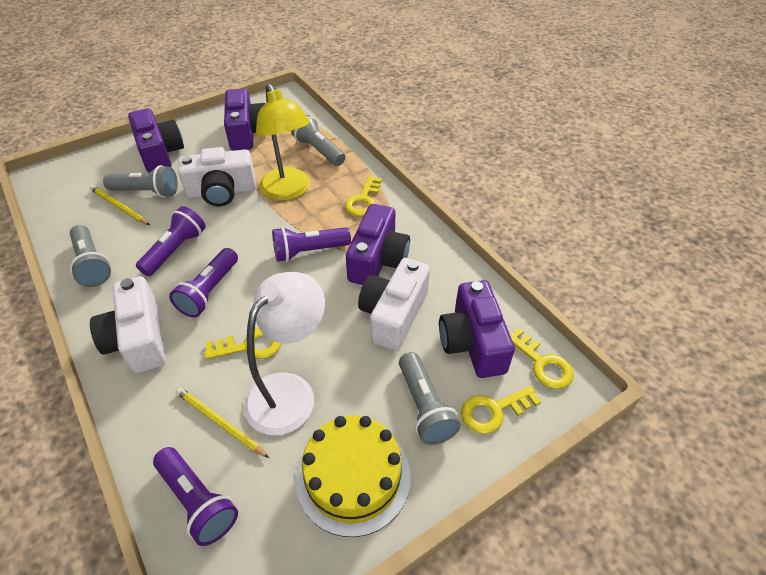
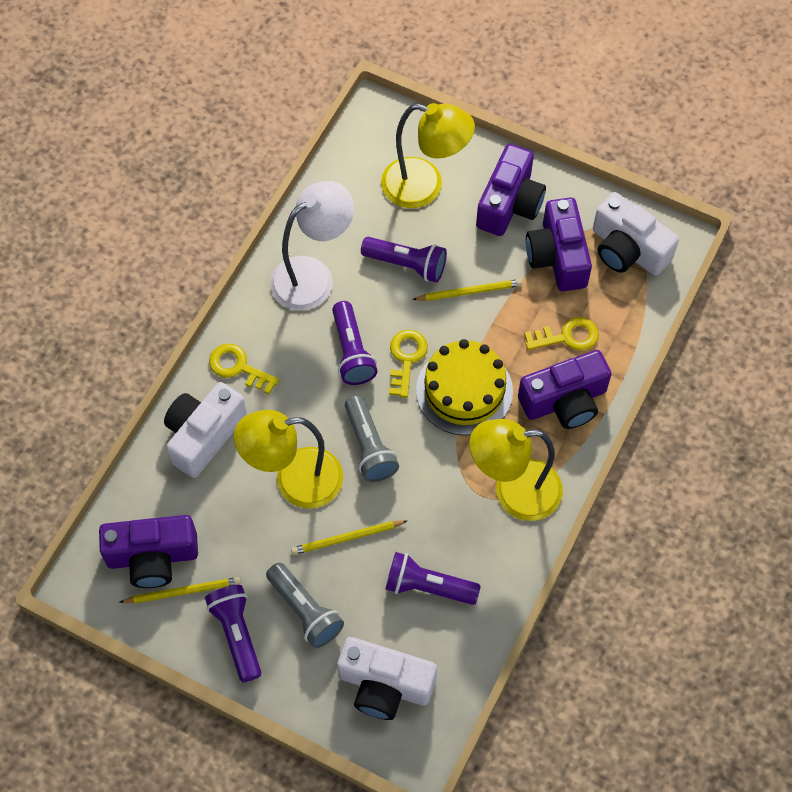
grey flashlight: [70,225,111,287] [103,165,178,198] [291,114,345,166] [399,352,461,445] = 4 -> [266,563,344,648] [345,395,399,482] = 2
yellow key: [204,328,282,359] [345,176,382,216] [461,385,541,434] [509,327,574,389] = 4 -> [209,344,279,394] [389,330,428,398] [524,317,599,351] = 3
yellow lamp: [256,84,310,201] = 1 -> [234,410,343,508] [381,103,475,208] [470,419,563,521] = 3
yellow pencil: [90,186,150,225] [176,387,269,458] = 2 -> [120,577,241,603] [291,520,407,555] [412,279,522,301] = 3

